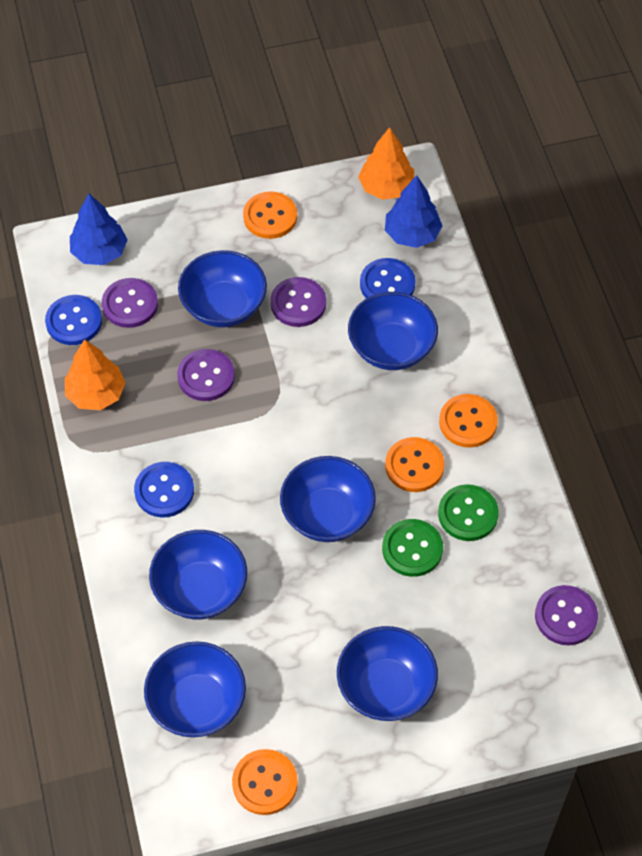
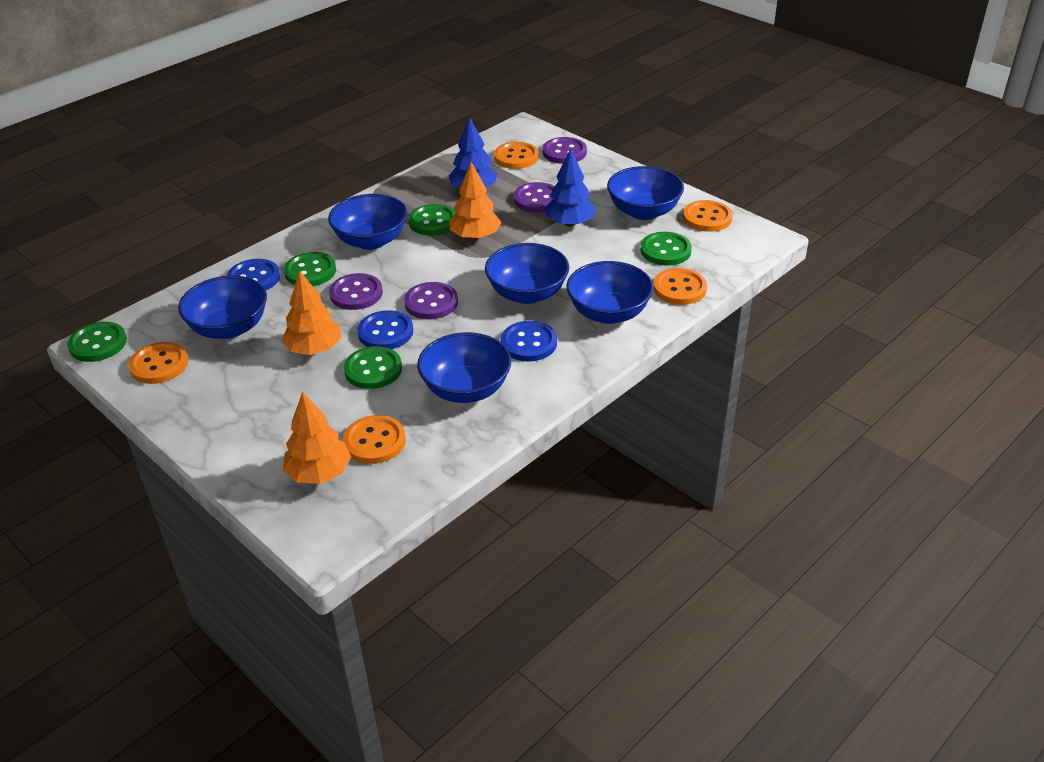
green button: [382,519,443,577] [438,484,499,541] = 2 -> [67,322,127,362] [284,252,336,286] [344,346,402,389] [408,204,456,236] [640,232,692,265] = 5
orange button: [232,749,298,815] [243,191,297,239] [385,437,444,492] [439,394,498,448] = 4 -> [128,342,188,384] [343,415,406,464] [494,142,539,169] [653,268,707,305] [683,200,732,232] = 5
orange tree: [65,339,126,410] [358,127,414,200] = 2 -> [282,270,342,355] [283,392,351,484] [450,162,502,240] = 3

